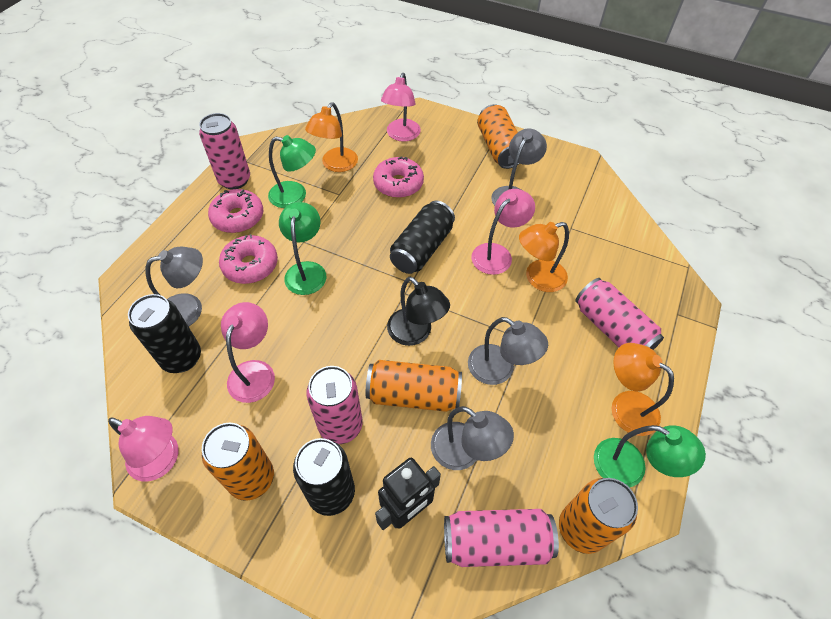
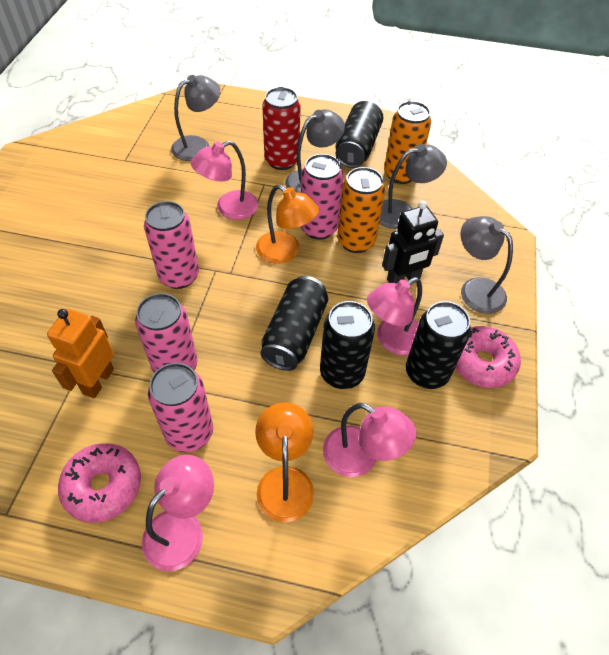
black can: [128,294,201,373] [293,438,355,516] [390,201,455,274] = 3 -> [260,276,328,371] [320,301,375,389] [335,101,383,168] [406,301,471,389] = 4
black lamp: [387,277,450,346] = 1 -> none = 0
green lamp: [268,135,316,208] [279,202,326,295] [594,425,706,487] = 3 -> none = 0
orange can: [202,423,274,501] [366,360,462,412] [477,104,520,169] [559,478,638,554] = 4 -> [337,167,385,253] [384,101,431,184] = 2
orange lamp: [305,102,358,172] [519,222,569,292] [611,343,674,436] = 3 -> [255,402,314,522] [256,185,319,264] = 2
orange robot: none = 0 -> [47,309,114,398] = 1
pink donut: [208,189,263,233] [219,234,278,284] [373,157,424,198] = 3 -> [58,443,141,523] [455,326,521,388] = 2
red can: none = 0 -> [262,87,301,170] = 1

